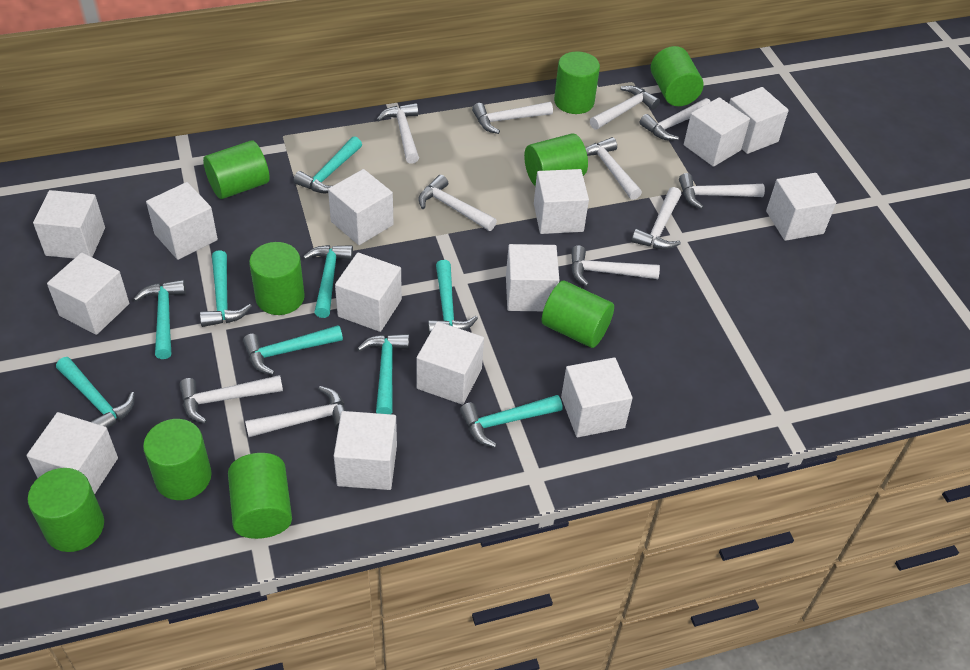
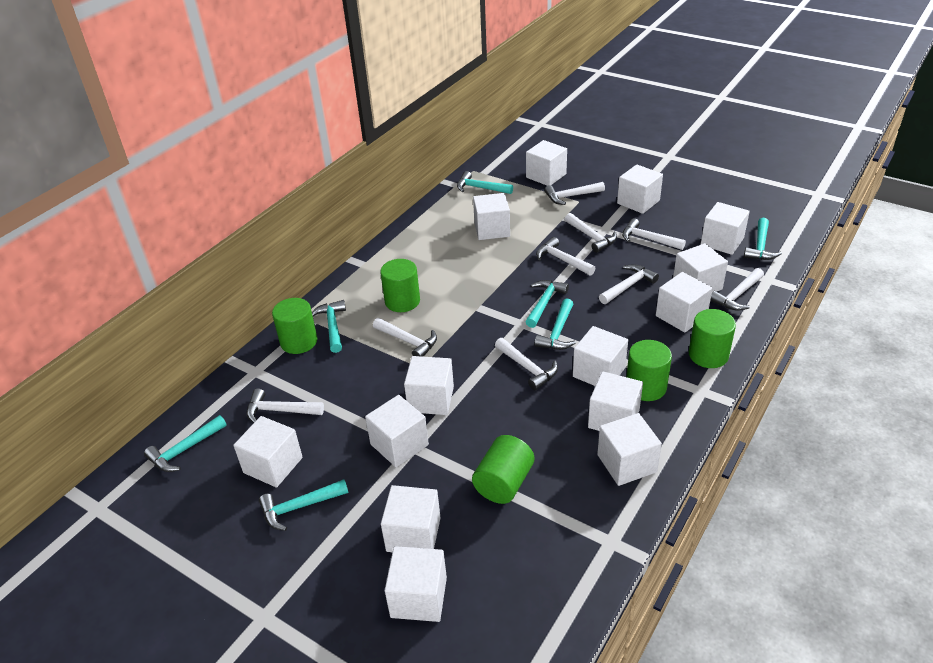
green cylinder: [28,468,104,552] [143,419,212,500] [203,140,270,199] [228,453,292,539] [249,242,305,315] [524,134,588,186] [542,281,614,348] [554,51,600,114] [651,46,704,106] = 9 -> [272,298,317,354] [380,259,420,312] [472,435,534,504] [626,340,672,401] [689,309,736,368] = 5
turquoise hammer: [56,357,135,430] [133,280,186,359] [200,250,252,327] [243,325,343,375] [294,136,362,193] [303,245,353,318] [357,334,409,414] [428,260,478,334] [460,395,562,448] = 9 -> [144,415,227,472] [259,480,348,531] [312,300,346,353] [457,171,513,194] [526,280,569,328] [534,298,576,350] [744,218,782,260] = 7
white hammer: [179,375,283,424] [245,386,346,437] [377,103,419,164] [419,175,497,231] [472,102,553,134] [571,246,660,286] [586,137,642,200] [590,86,660,130] [631,187,681,250] [639,98,711,140] [679,173,765,209] = 11 -> [247,389,324,423] [373,318,437,357] [495,338,558,391] [536,237,596,276] [544,182,605,205] [565,213,617,253] [599,264,659,304] [622,218,686,250] [710,268,764,311] = 9

